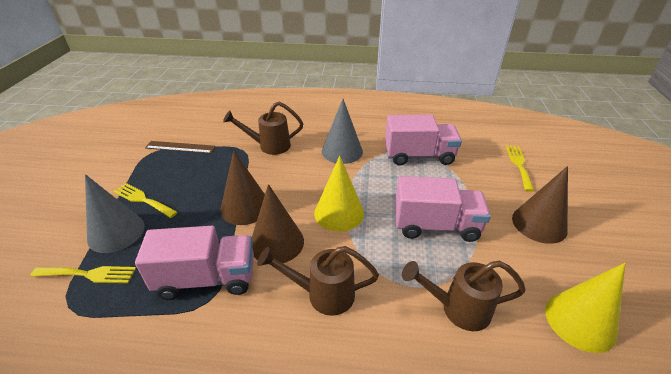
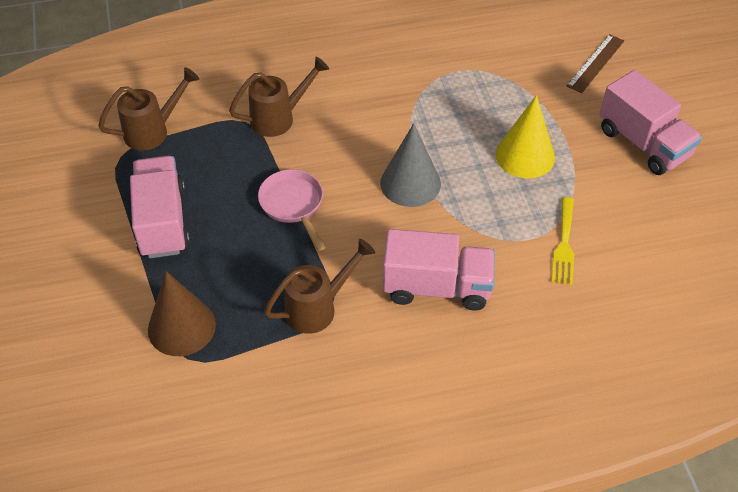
brown cone: [220,150,265,225] [252,184,304,263] [512,166,568,244] = 3 -> [148,271,216,356] = 1
grey cone: [85,174,145,253] [322,99,363,164] = 2 -> [380,123,441,207] = 1
pink pan: none = 0 -> [258,169,326,251] = 1
yellow cone: [314,156,364,232] [545,263,625,353] = 2 -> [495,95,555,178] = 1
yellow fork: [30,266,136,283] [113,183,178,218] [506,145,534,192] = 3 -> [551,197,574,285] = 1

